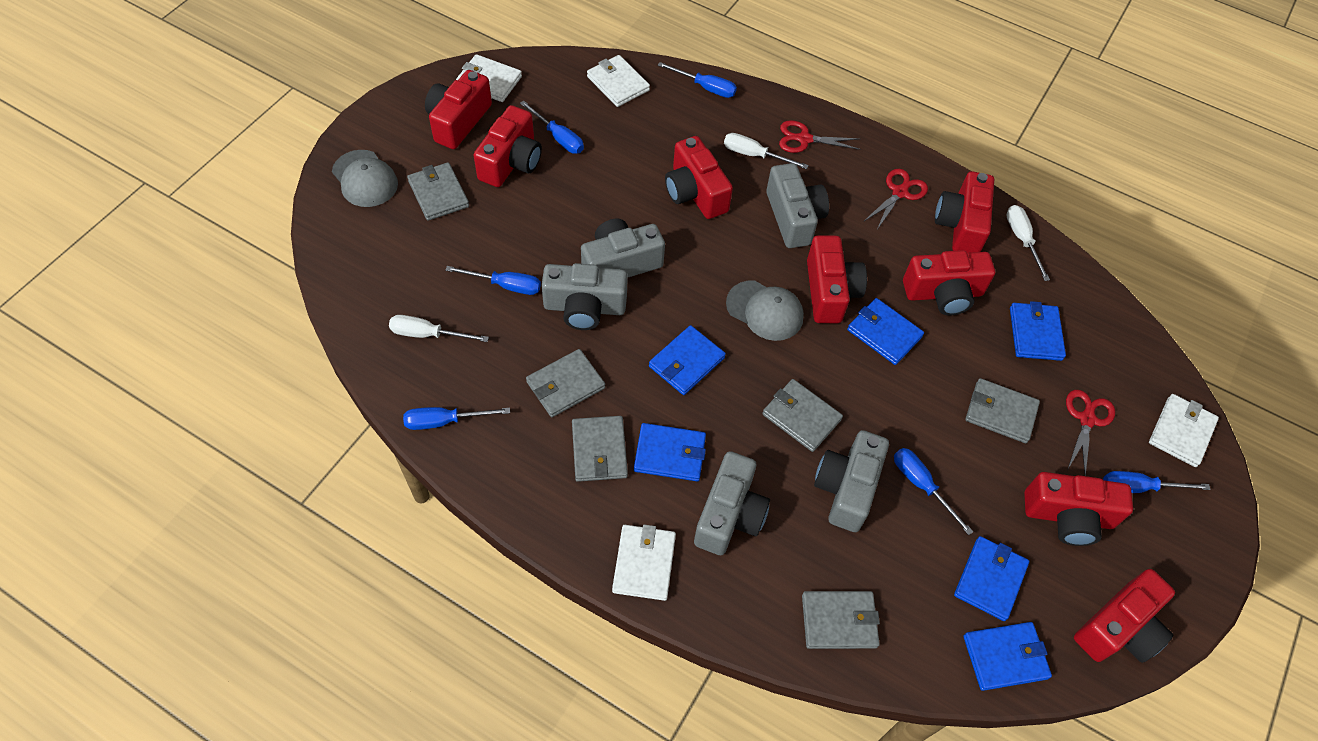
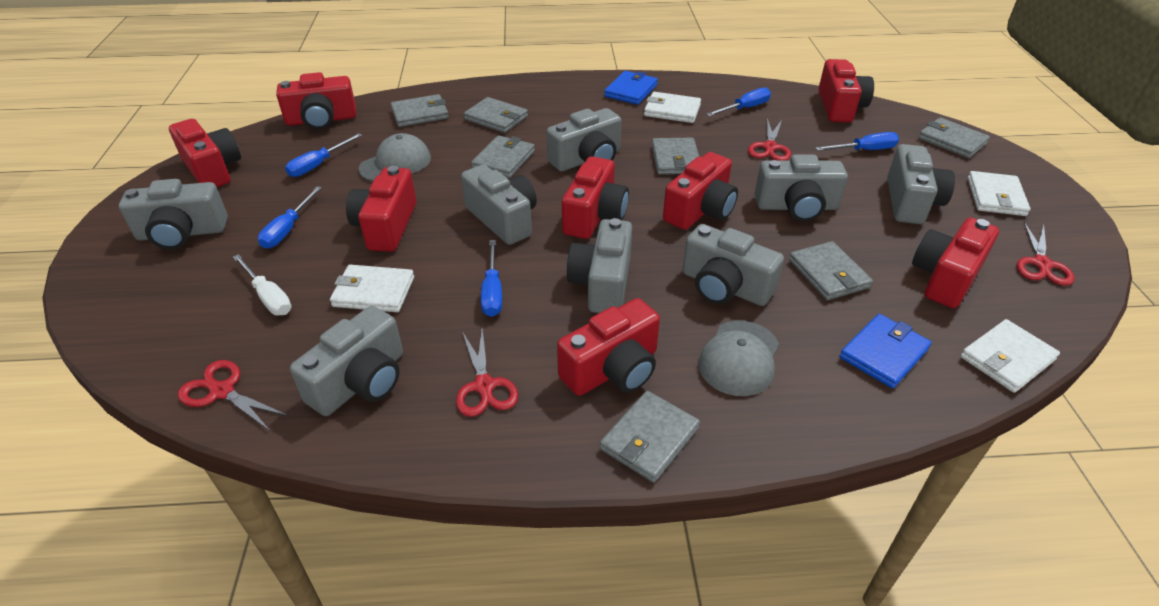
blue screwdriver: [403,407,510,430] [445,266,541,295] [520,100,584,154] [658,62,737,98] [894,448,973,535] [1103,471,1210,493] = 6 -> [258,186,322,249] [285,133,362,177] [481,240,502,317] [706,87,771,116] [815,132,899,151] = 5
blue wallet: [634,423,706,481] [649,325,726,395] [847,298,924,365] [954,536,1029,621] [963,622,1052,691] [1010,301,1066,361] = 6 -> [604,71,658,105] [840,314,931,388] = 2
grey camera: [542,263,628,330] [581,219,665,277] [694,451,770,555] [766,163,829,248] [814,430,889,532] = 5 -> [119,179,228,249] [290,306,403,416] [461,164,537,245] [546,108,621,172] [567,218,632,313] [682,224,784,306] [754,154,848,222] [887,144,955,224] = 8
grey wallet: [407,162,469,221] [526,349,605,417] [572,416,628,482] [762,379,843,452] [802,591,880,649] [965,378,1040,443] = 6 -> [391,94,449,127] [464,97,528,133] [471,136,535,178] [600,391,700,483] [652,138,699,175] [789,241,873,300] [918,118,990,158] = 7
red scissors: [779,120,861,153] [863,169,928,229] [1066,390,1115,476] = 3 -> [178,360,289,431] [456,328,518,417] [748,118,791,160] [1017,222,1075,286] = 4
white screwdriver: [389,315,489,342] [724,133,809,169] [1006,205,1050,281] = 3 -> [233,254,292,316] = 1

